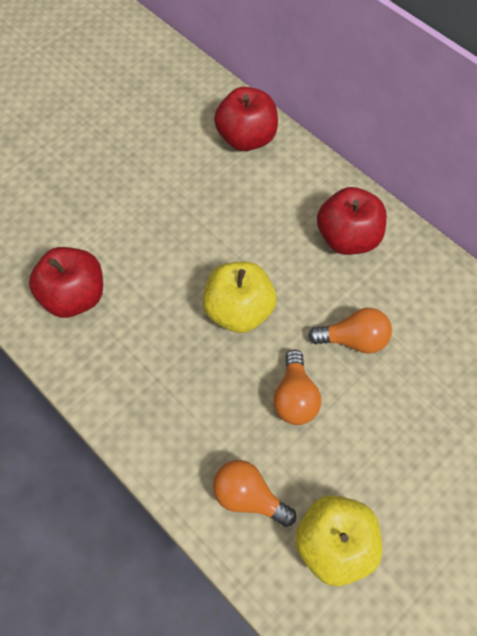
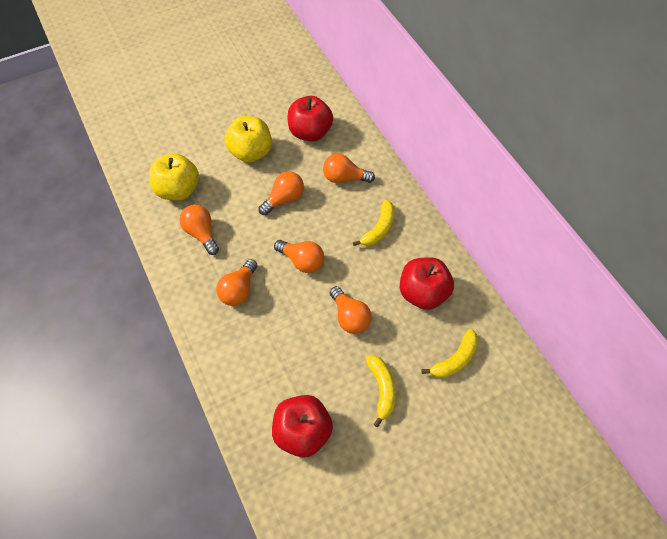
orange light bulb: [213,460,296,527] [273,350,321,425] [308,308,392,354] = 3 -> [179,204,219,255] [216,259,257,306] [258,171,304,215] [274,240,324,273] [323,153,375,183] [330,286,372,334] = 6
yellow banana: none = 0 -> [353,200,394,246] [365,355,396,427] [421,329,478,378] = 3

